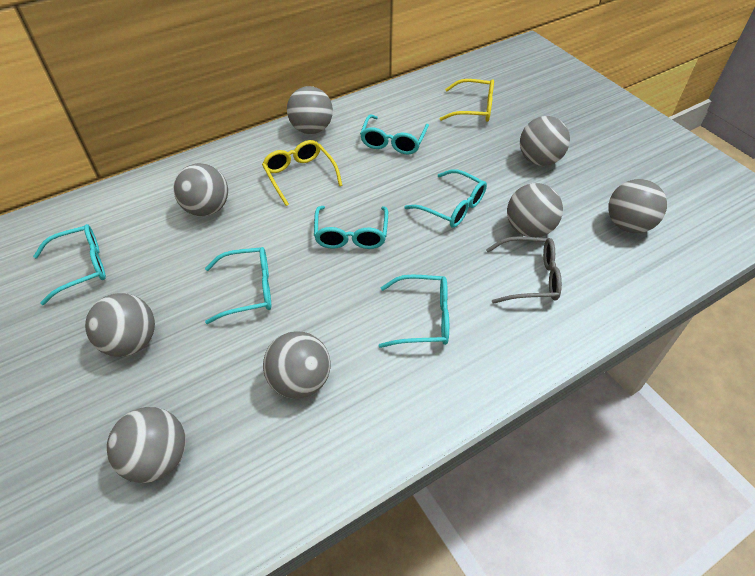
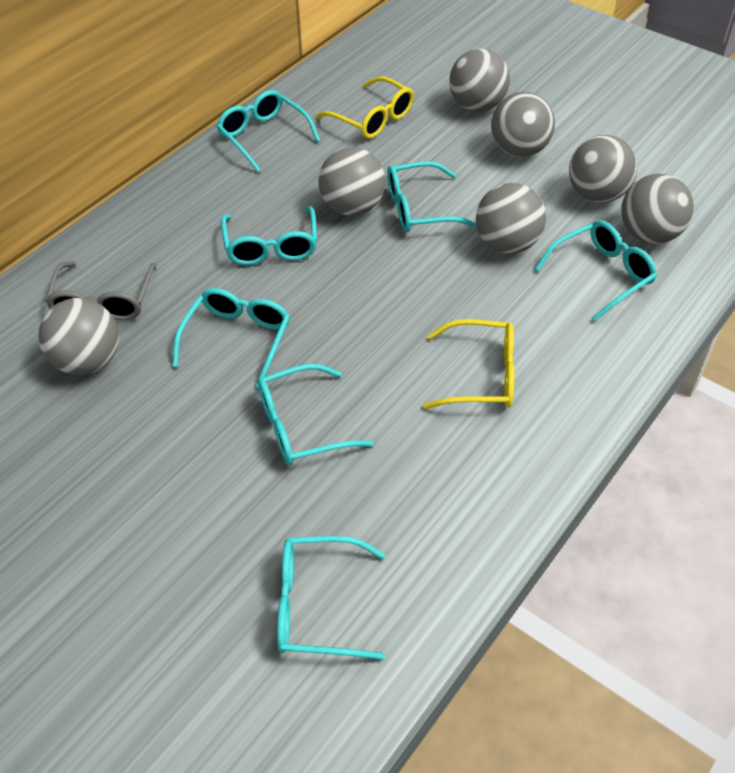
grey ball: [85,293,155,357] [107,407,186,483] [174,163,228,216] [263,331,330,399] [287,86,333,134] [507,183,563,237] [520,116,570,166] [608,179,667,233] = 8 -> [38,298,119,375] [318,147,385,216] [449,49,510,112] [476,183,546,254] [491,92,555,157] [569,135,637,203] [621,174,694,244] = 7
turquoise glasses: [33,224,106,305] [205,247,271,324] [314,206,388,249] [360,114,429,154] [379,274,449,348] [404,169,487,228] = 6 -> [172,288,290,388] [216,90,320,172] [221,206,317,265] [258,364,374,465] [277,536,385,660] [387,161,476,232] [535,220,657,321] = 7

